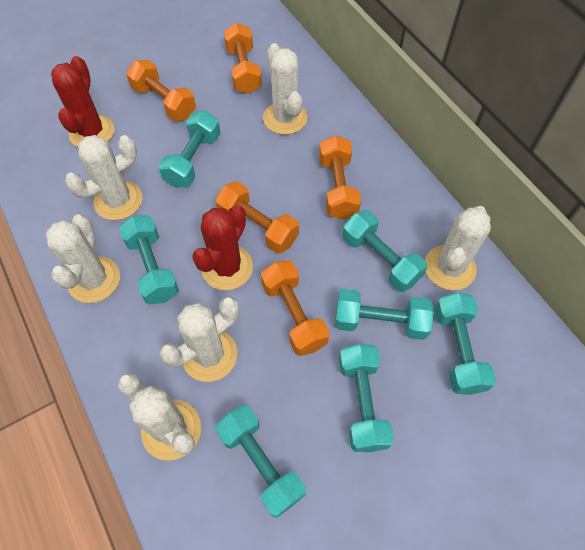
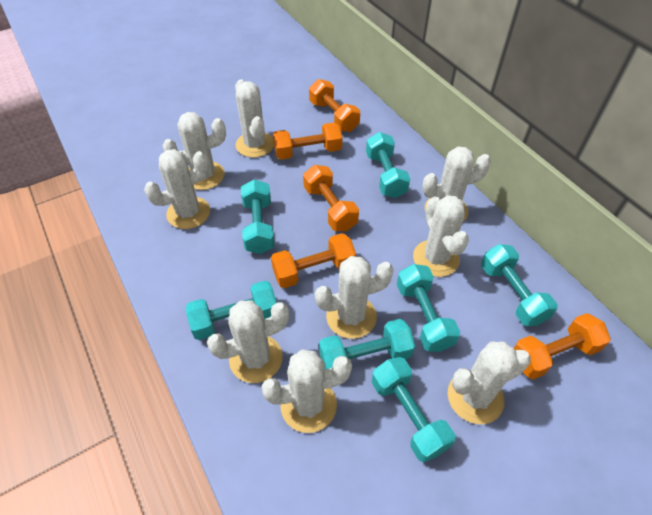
red cactus: [51,56,114,147] [192,205,253,290] = 2 -> none = 0
white cactus: [46,215,120,303] [65,135,142,220] [118,373,201,461] [159,297,239,382] [263,43,307,135] [425,206,491,290] = 6 -> [144,149,210,229] [163,112,226,190] [207,301,289,383] [235,79,274,158] [261,349,352,433] [315,256,394,339] [413,195,469,277] [422,147,491,222] [448,342,531,424] = 9

